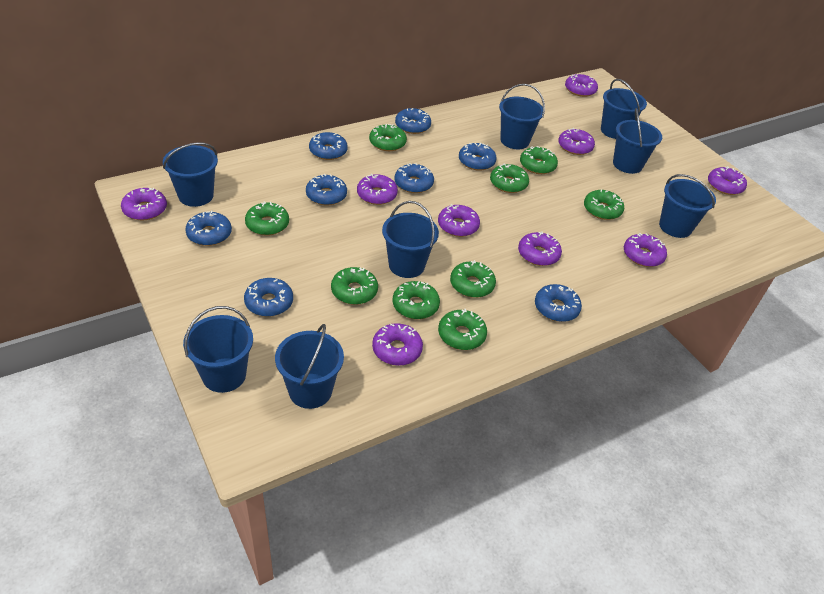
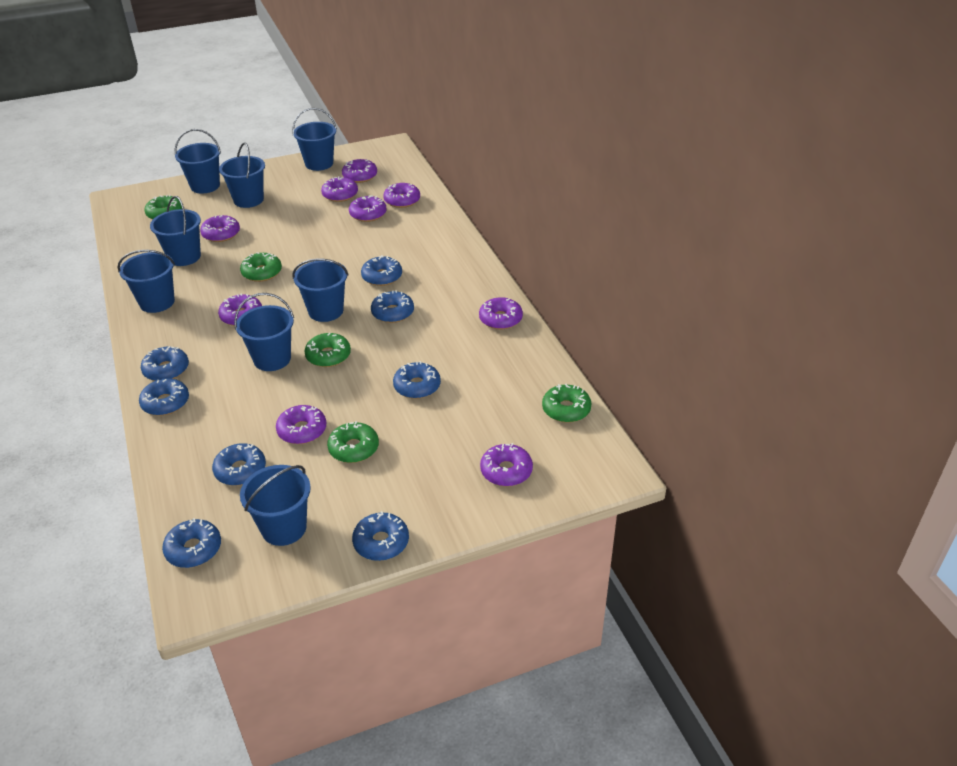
green donut: [245,201,289,236] [331,267,378,305] [369,124,407,151] [393,281,440,319] [438,309,487,350] [450,260,496,298] [490,163,529,193] [520,146,558,174] [584,190,624,220] = 9 -> [144,195,182,220] [240,252,282,282] [304,333,351,367] [327,421,379,463] [542,384,592,423] = 5

